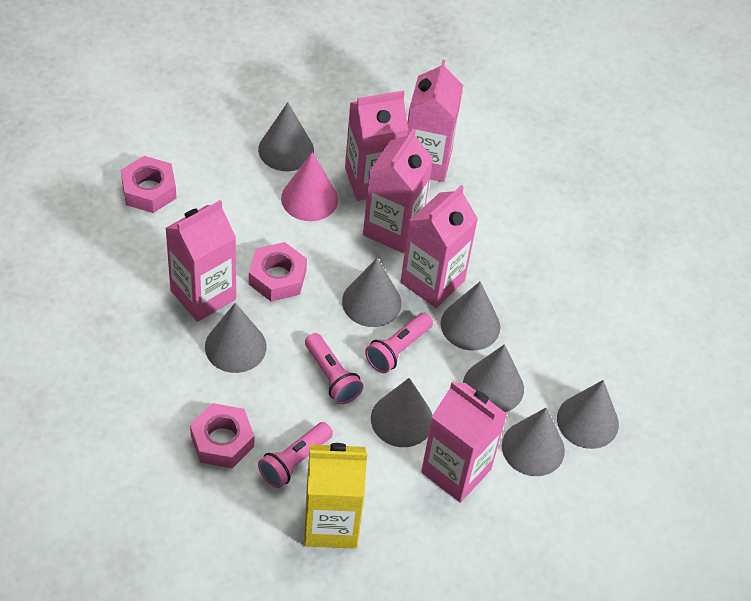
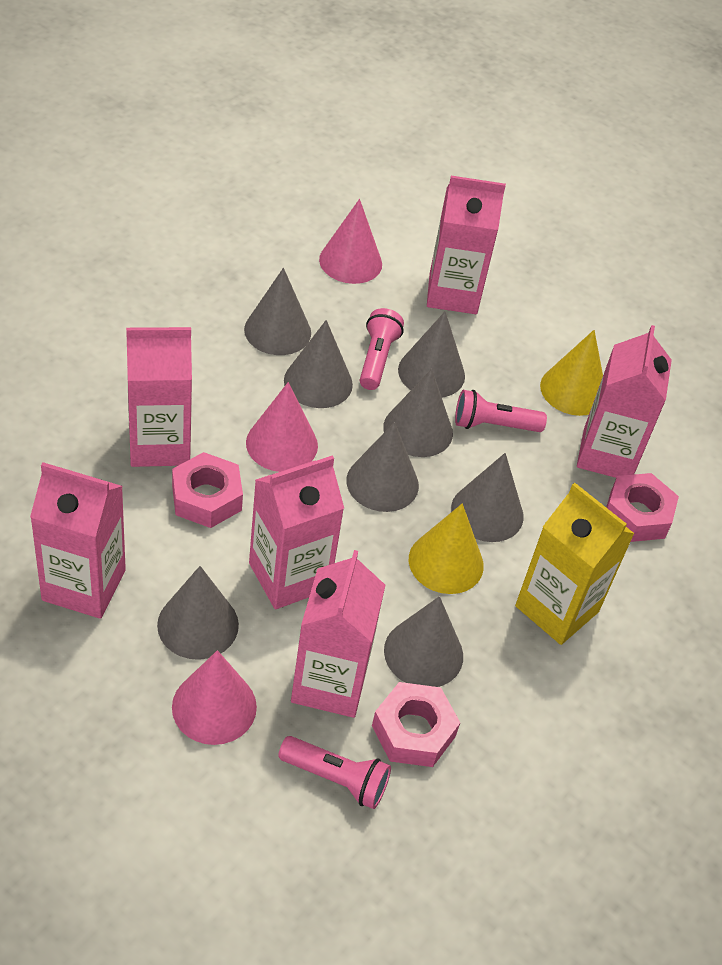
pink cone: [281,152,338,221] = 1 -> [172,650,257,745] [246,382,318,472] [319,199,382,284] = 3
yellow cone: none = 0 -> [409,503,484,594] [540,330,603,416] = 2

